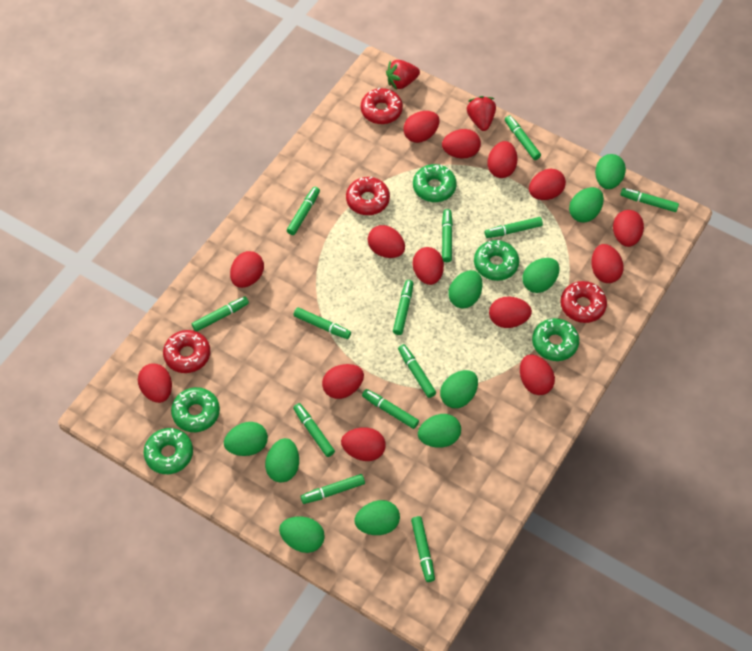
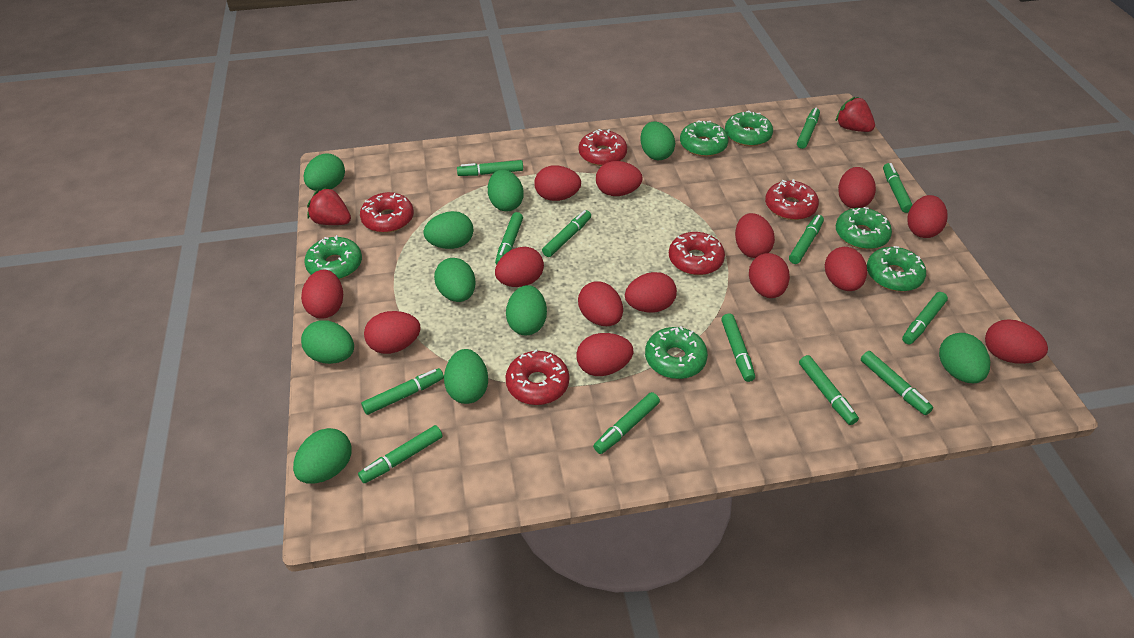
green donut: [143,428,193,474] [171,387,220,432] [413,164,457,202] [474,240,519,281] [532,318,579,361] = 5 -> [304,235,362,279] [645,326,708,379] [680,120,729,157] [725,111,773,147] [836,207,892,249] [867,246,926,292] = 6
red donut: [163,330,210,373] [346,177,390,215] [361,88,403,124] [560,281,607,323] = 4 -> [360,192,414,233] [505,350,569,405] [579,129,627,166] [669,232,725,275] [765,179,819,220] = 5

